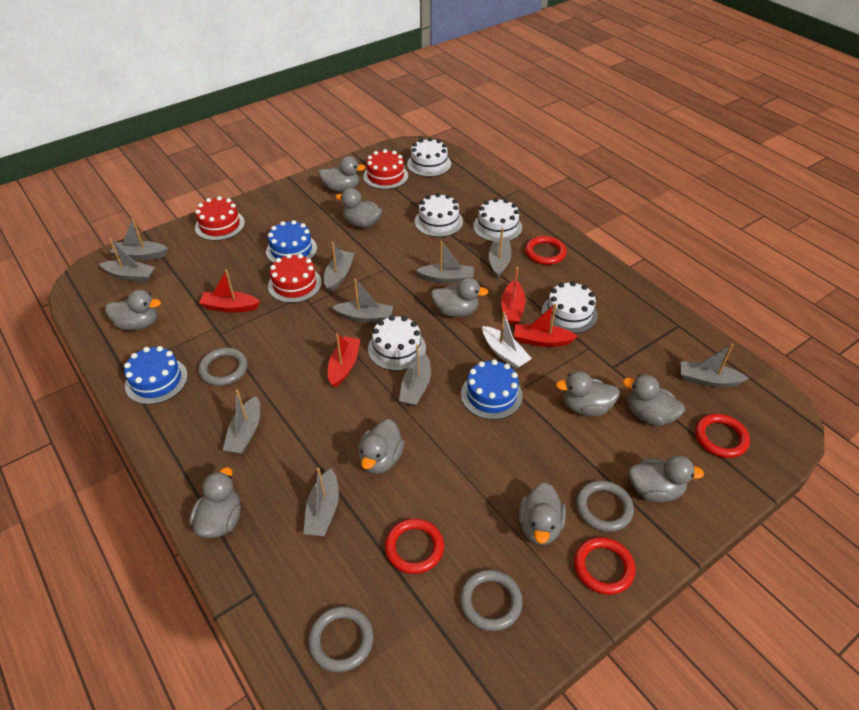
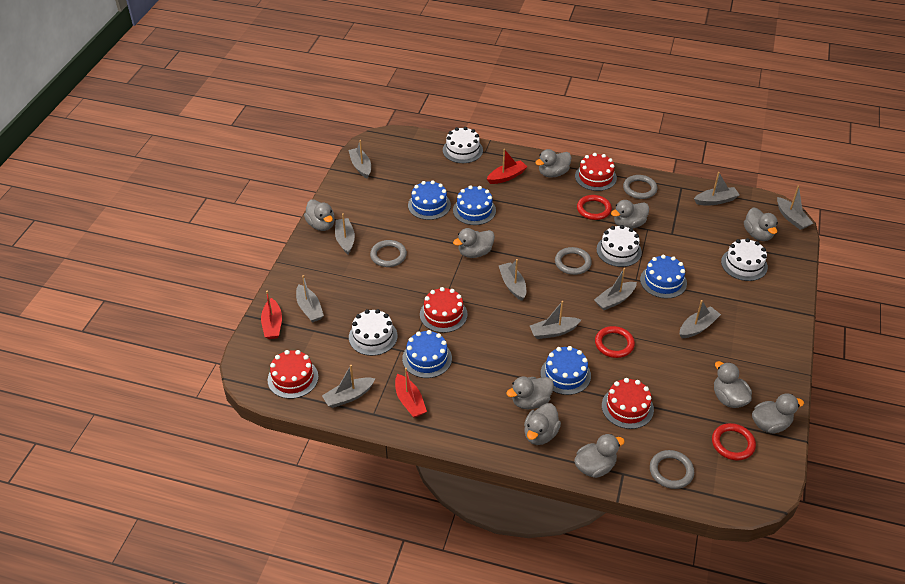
blue cake: [124,346,188,405] [266,220,317,263] [461,359,523,420] = 3 -> [402,330,452,378] [408,180,451,220] [453,186,496,225] [541,346,591,395] [640,255,687,298] = 5
red boat: [199,270,260,313] [328,333,361,388] [501,267,526,325] [514,304,578,347] = 4 -> [261,291,282,339] [395,368,427,418] [487,149,527,184] = 3
red cake: [195,196,245,241] [268,254,322,303] [363,149,408,189] = 3 -> [268,350,319,399] [420,287,468,333] [575,153,617,191] [602,378,654,429] = 4
red ring: [385,518,444,574] [525,236,567,265] [574,537,635,595] [695,414,750,458] = 4 -> [577,195,612,220] [595,326,635,358] [712,423,756,461] = 3
white boat: [482,311,532,369] = 1 -> none = 0
white cake: [368,315,426,371] [407,138,451,177] [415,193,463,237] [473,198,522,242] [542,281,598,334] = 5 -> [349,309,398,356] [443,127,483,163] [596,225,642,267] [721,238,768,281] = 4

